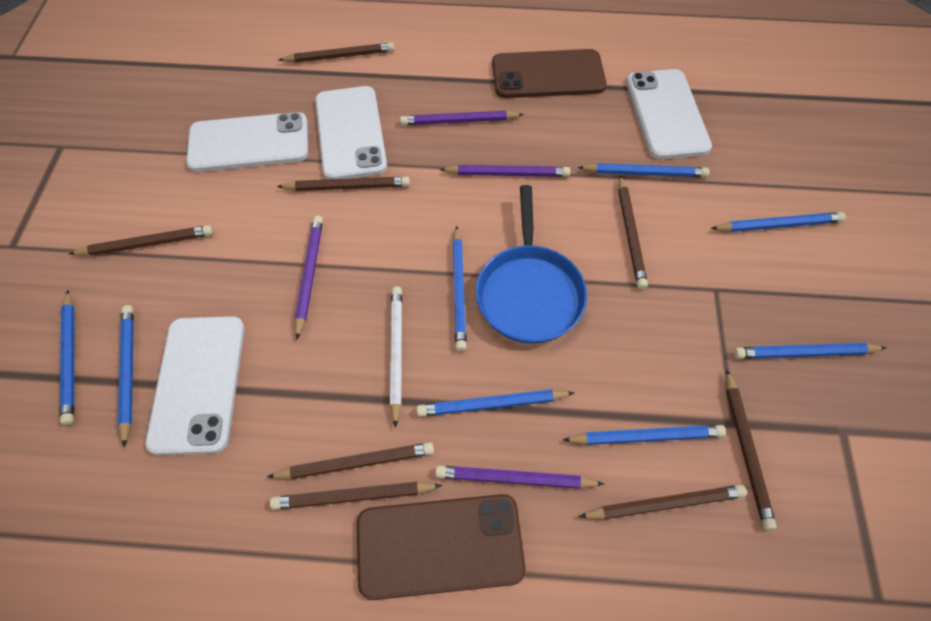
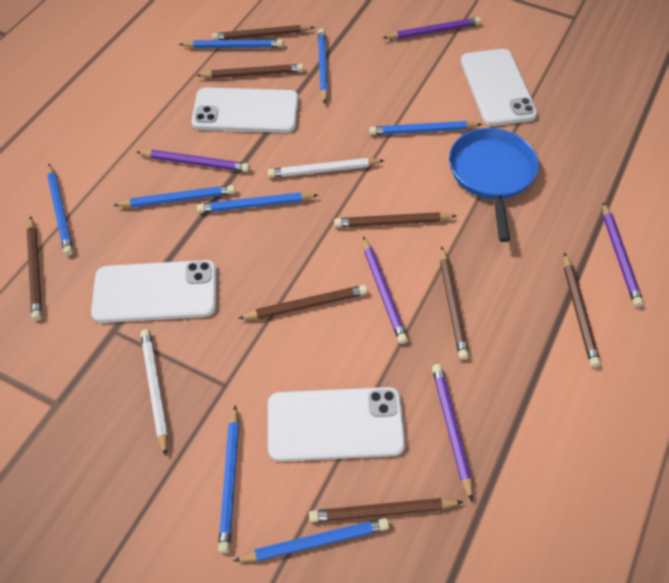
brown phone: [357,494,526,600] [492,49,607,98] = 2 -> none = 0
purple pencil: [295,215,323,339] [400,111,524,125] [435,466,604,489] [439,165,571,177] = 4 -> [137,150,250,172] [363,236,408,344] [383,17,481,39] [432,364,473,501] [603,202,644,307] = 5
white pencil: [390,287,402,428] = 1 -> [140,329,168,456] [267,158,385,178] = 2

